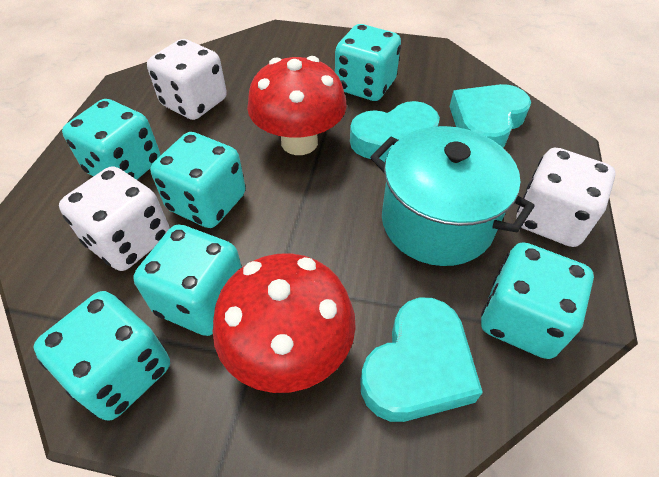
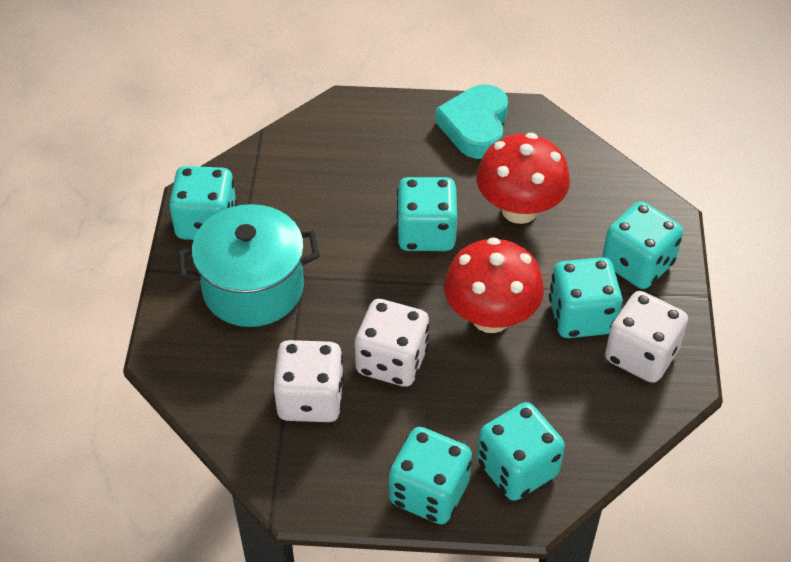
turquoise heart: [350,101,440,163] [360,297,483,422] [450,84,531,147] = 3 -> [435,84,508,159] = 1

